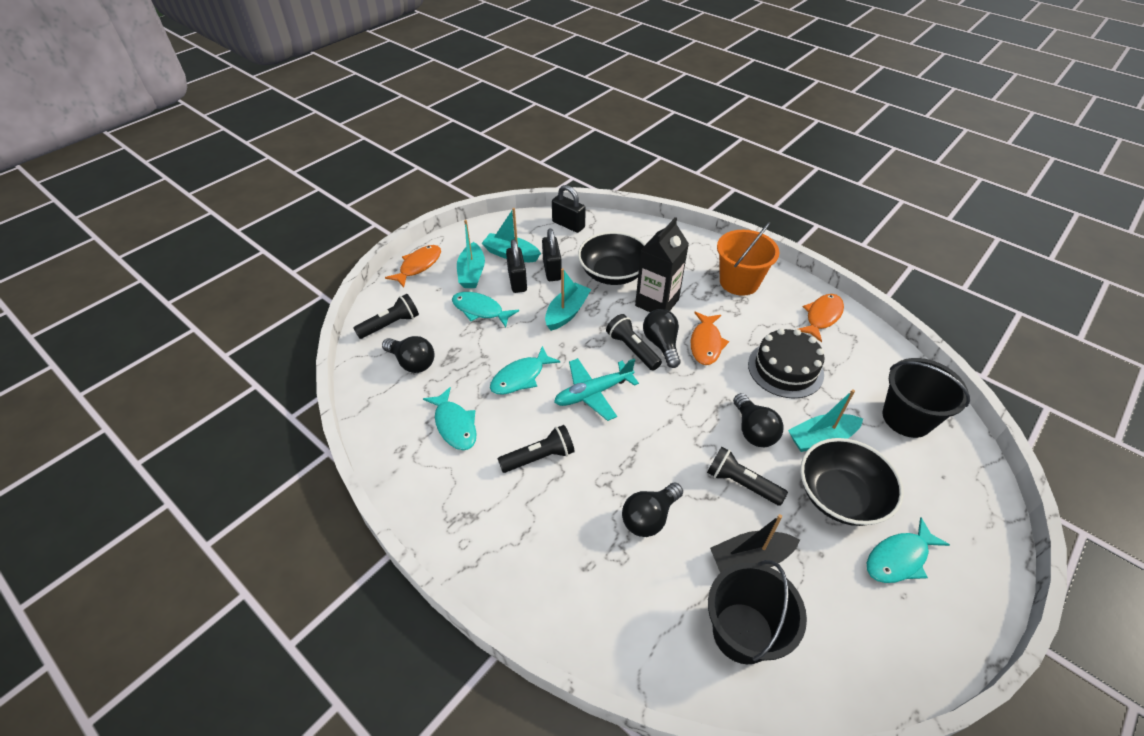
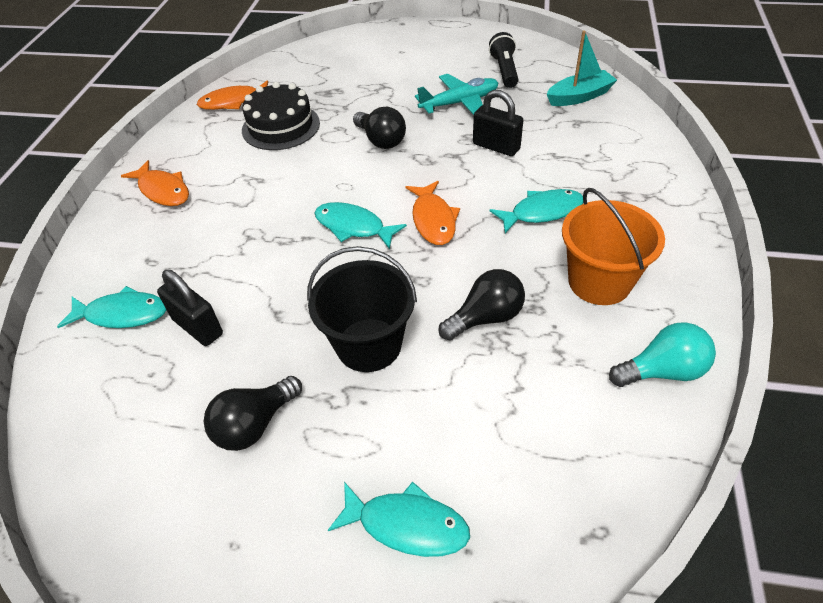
black boat: [710,514,800,573] = 1 -> none = 0
black bowl: [578,232,646,285] [800,438,904,526] = 2 -> none = 0
black bucket: [708,560,807,664] [883,358,970,438] = 2 -> [307,246,417,372] = 1
black carton: [635,217,689,312] = 1 -> none = 0
black flashlight: [354,294,419,339] [498,425,575,473] [606,314,662,370] [707,447,788,506] = 4 -> [489,32,518,88] = 1
black light bulb: [382,336,435,373] [622,482,683,537] [643,309,681,368] [733,393,784,447] = 4 -> [204,376,302,451] [353,107,406,149] [438,269,525,340] = 3
black padlock: [506,239,527,293] [542,228,562,281] [552,185,586,233] = 3 -> [157,270,223,346] [473,90,523,156] = 2
turquoise boat: [457,220,485,288] [482,208,541,262] [545,268,591,331] [788,389,863,452] = 4 -> [547,30,617,106] = 1
turquoise light bulb: none = 0 -> [609,322,716,387] = 1

